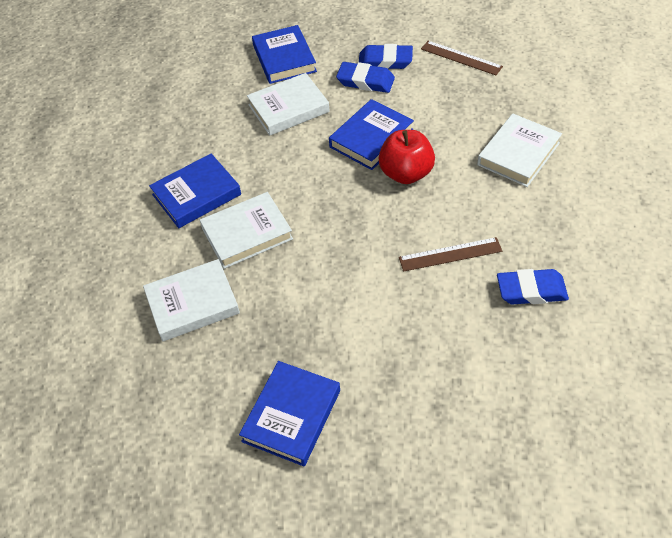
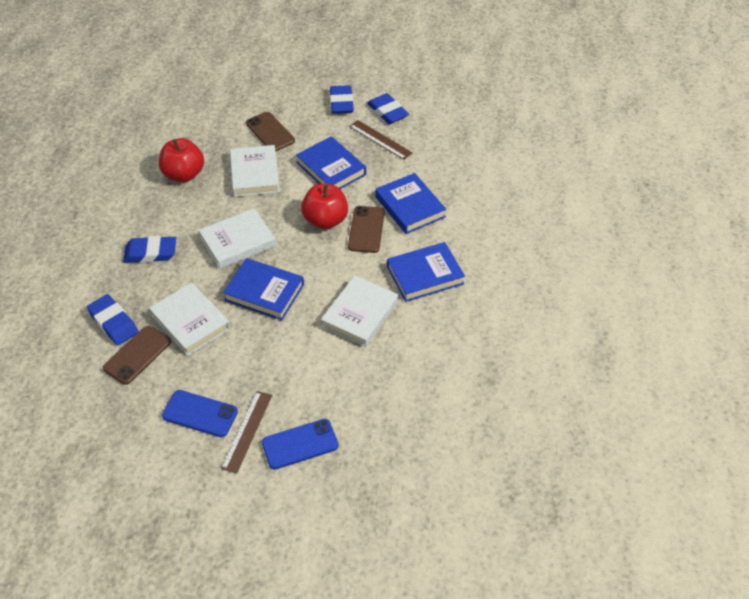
blue eraser: [336,62,395,93] [359,44,413,69] [497,269,569,305] = 3 -> [87,294,139,346] [123,236,176,263] [330,85,354,114] [367,93,409,124] = 4
blue phone: none = 0 -> [162,390,238,437] [262,419,338,470] = 2
brown phone: none = 0 -> [103,326,171,385] [246,112,295,152] [348,206,385,253] = 3
red apple: [379,130,435,184] = 1 -> [159,138,204,182] [301,184,348,229] = 2

